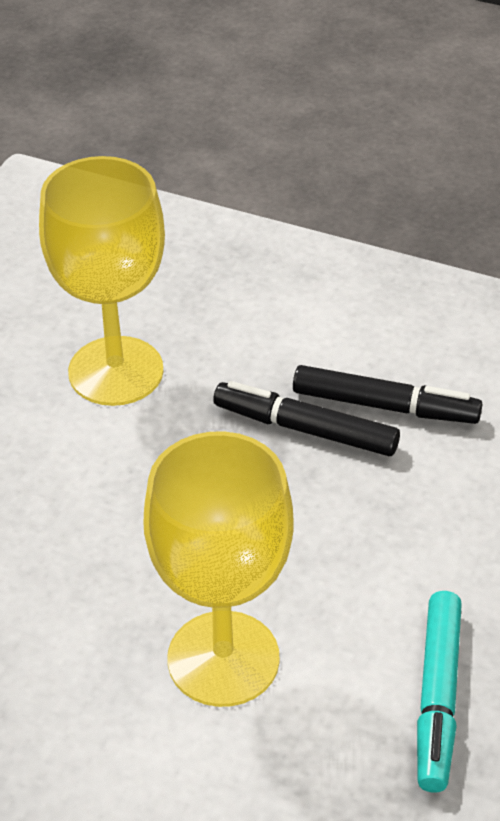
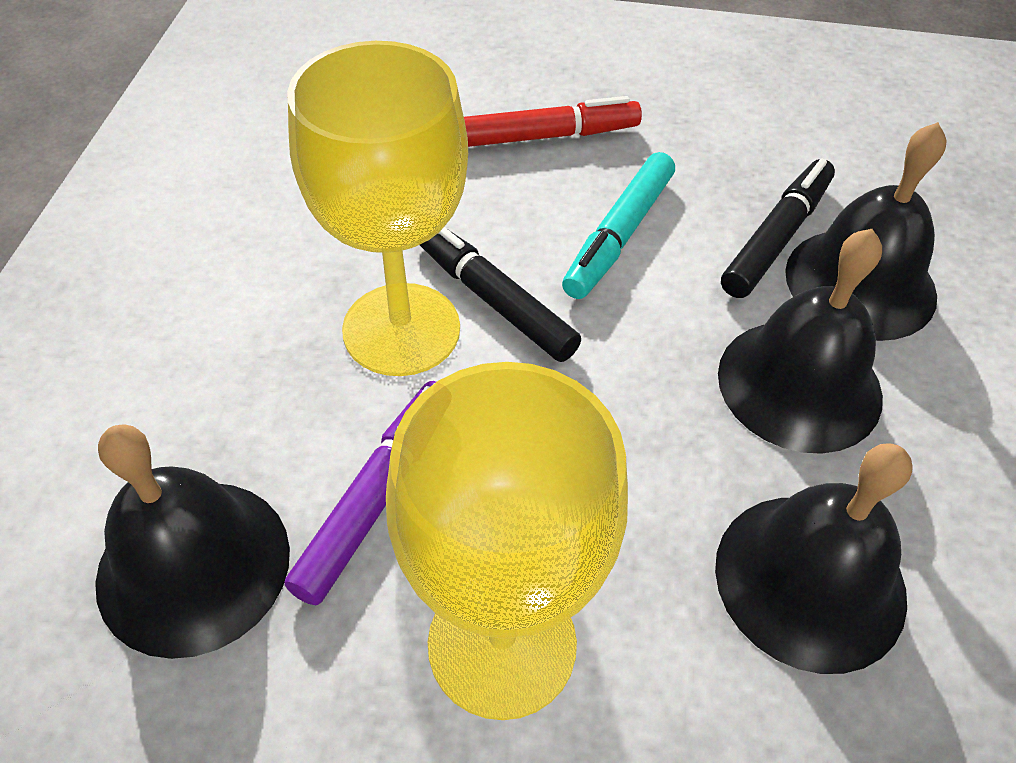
black bell: none = 0 -> [95,424,290,659] [715,443,913,674] [718,229,883,454] [785,122,947,341] = 4
purple marker: none = 0 -> [284,381,436,606] = 1
red marker: none = 0 -> [464,96,642,147] = 1

